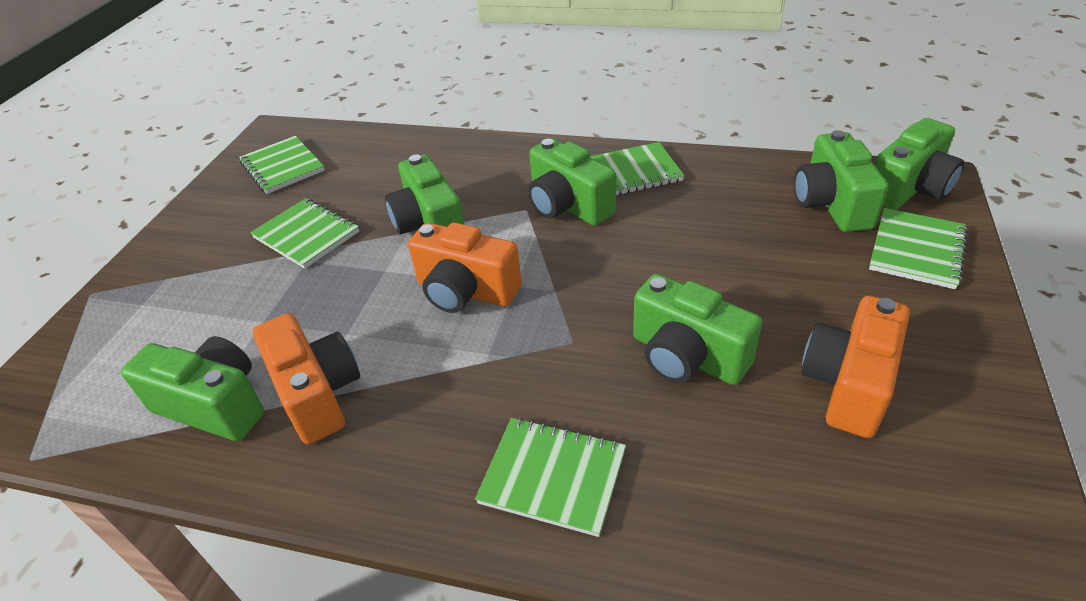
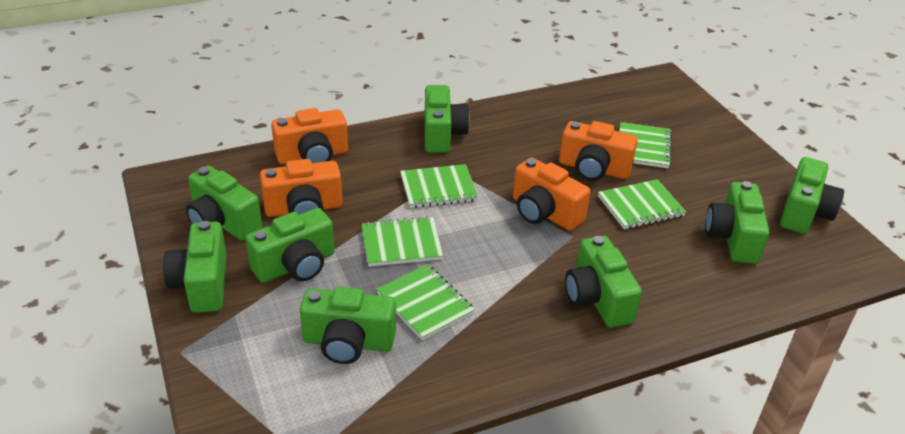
green camera: [121,336,264,441] [385,154,465,234] [528,138,616,226] [633,274,762,385] [794,130,888,232] [874,118,964,210] = 6 -> [163,221,227,313] [186,165,262,241] [245,208,334,283] [300,287,396,364] [425,85,470,153] [565,236,642,328] [705,181,770,264] [780,157,844,234] = 8
orange camera: [253,313,360,444] [408,223,522,313] [801,296,910,438] = 3 -> [260,159,342,217] [271,108,348,164] [513,157,591,231] [559,121,638,181] = 4

